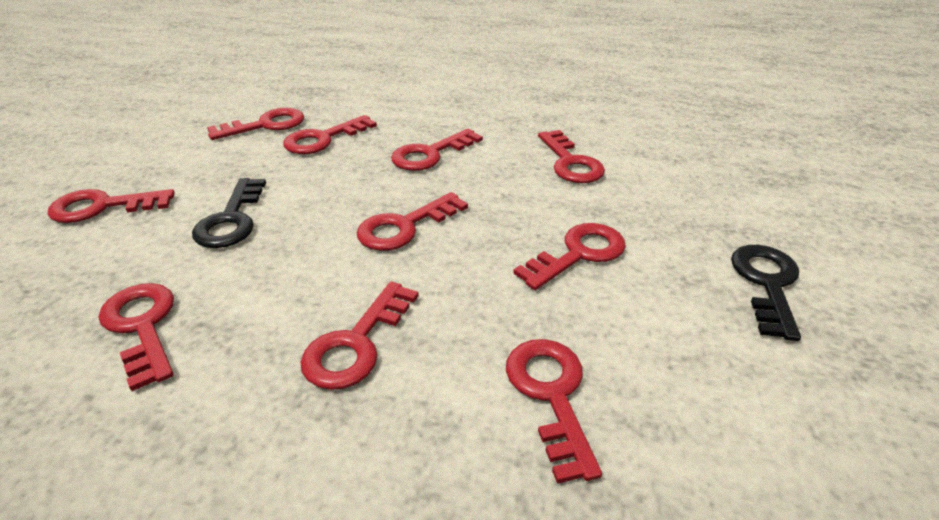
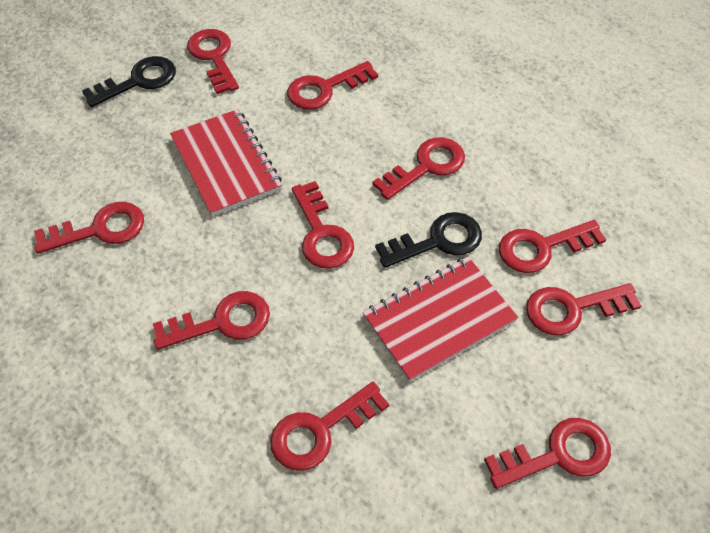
red notebook: none = 0 -> [170,109,282,216] [363,257,518,382] = 2

